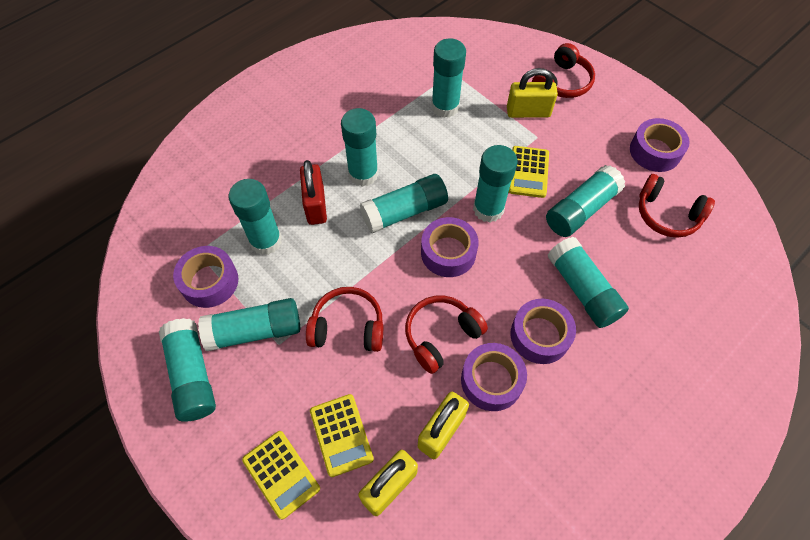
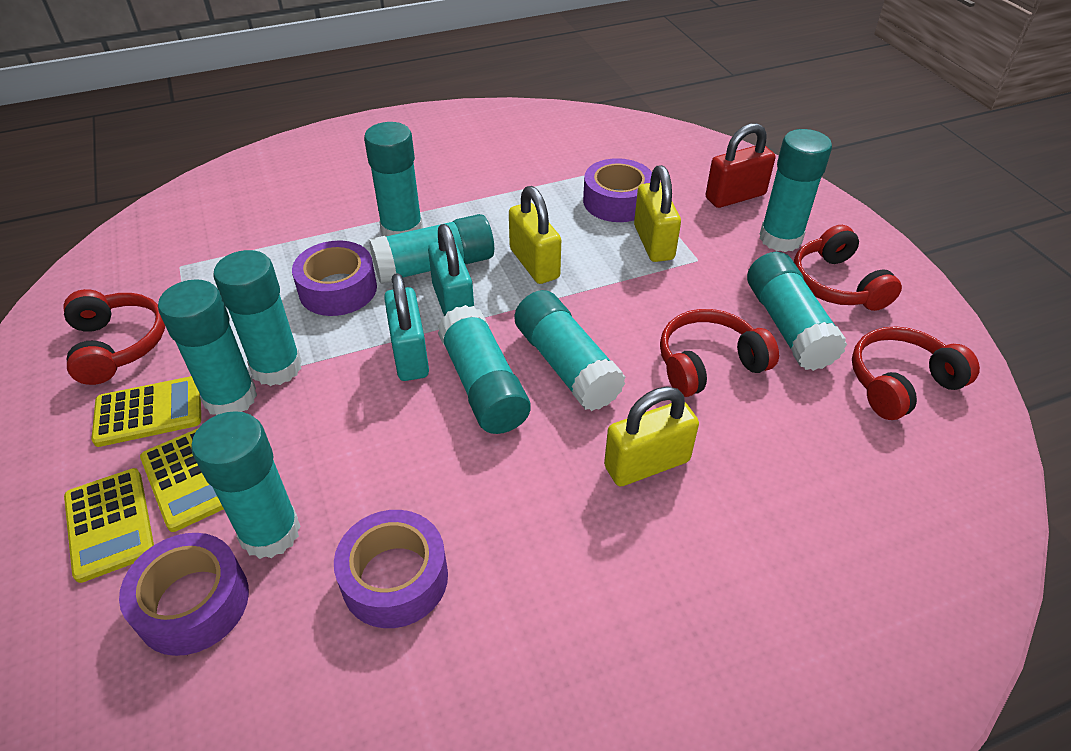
purple tape: [173,246,238,308] [421,217,479,277] [461,343,527,411] [510,299,576,364] [630,118,690,172] = 5 -> [119,533,249,656] [292,241,377,316] [334,510,448,628] [583,158,652,222] = 4
turquoise padlock: none = 0 -> [384,273,429,381] [428,224,474,316] = 2

